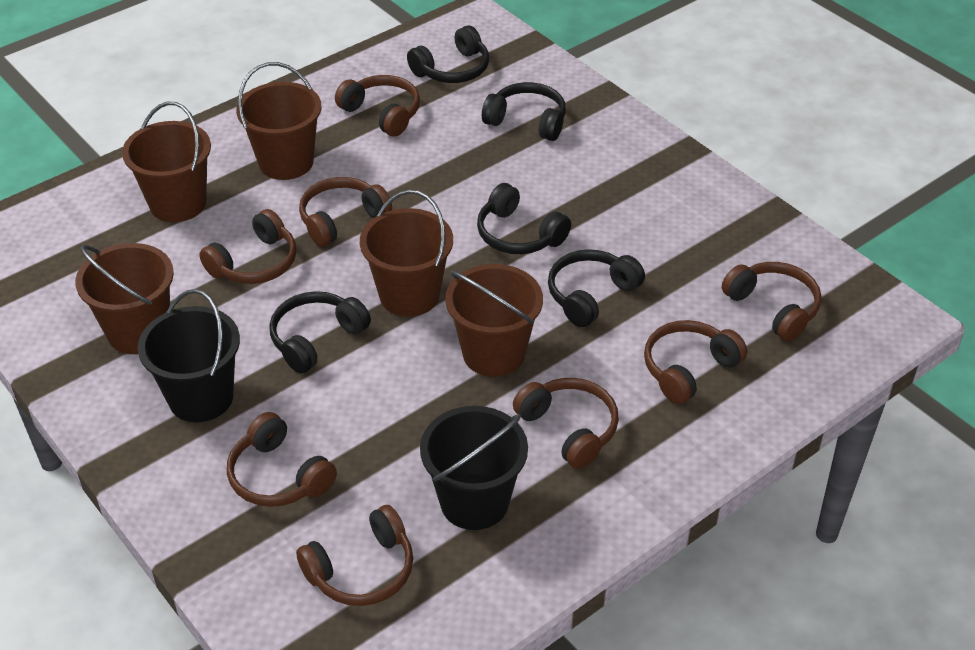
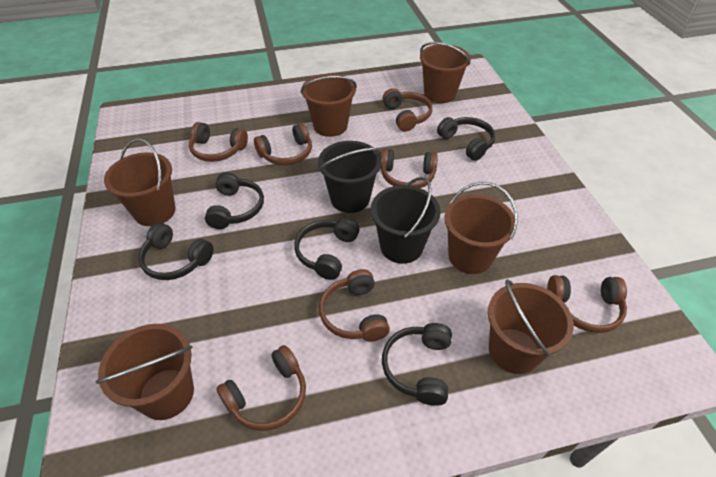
brown bucket: [75,243,174,354] [122,102,211,222] [236,62,321,180] [360,190,453,317] [445,264,543,377] = 5 -> [96,324,194,420] [104,139,176,226] [301,74,357,137] [420,42,471,103] [444,182,518,274] [488,279,574,374] = 6
brown headphones: [199,209,296,284] [227,412,337,507] [296,505,413,606] [299,177,392,247] [335,75,420,137] [513,378,619,469] [644,320,747,404] [722,262,821,341] = 8 -> [189,122,248,162] [216,345,306,431] [254,123,312,165] [319,269,390,342] [380,149,438,188] [382,88,432,131] [547,275,627,333] = 7

